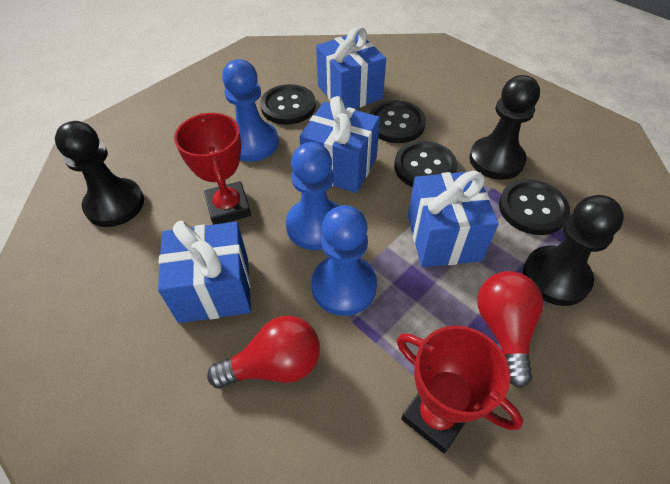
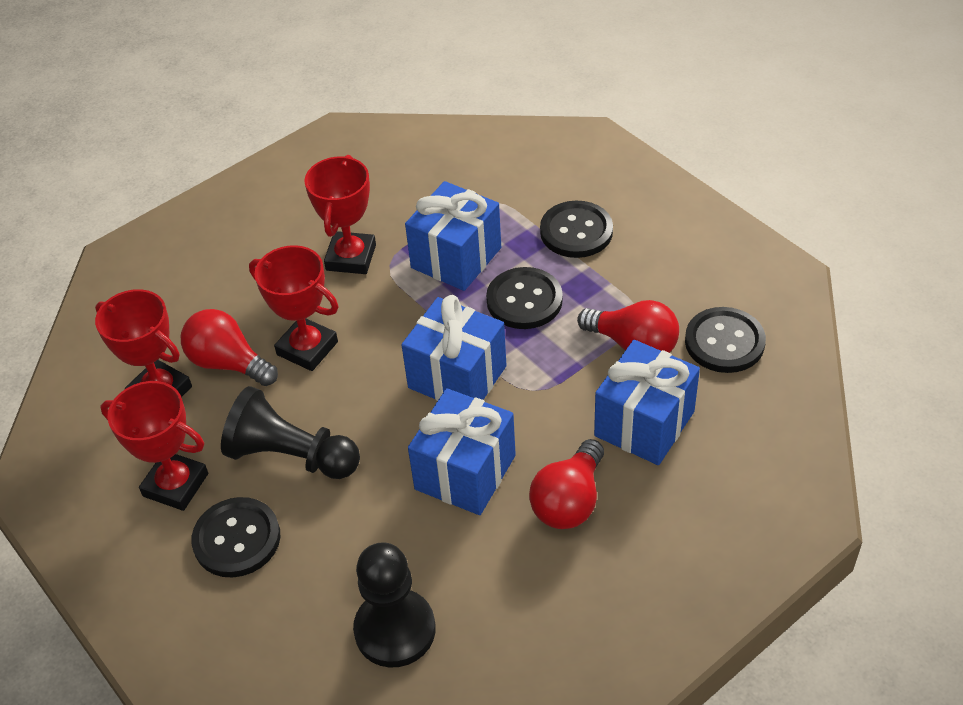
black pawn: [55,121,144,227] [469,75,540,180] [523,195,624,306] = 3 -> [221,386,360,479] [353,542,436,668] = 2
blue pawn: [222,59,279,162] [286,142,338,250] [311,205,377,316] = 3 -> none = 0
red light bulb: [207,316,320,388] [477,271,543,388] = 2 -> [181,309,278,386] [529,439,604,529] [577,300,679,353] = 3
red trophy: [174,113,251,225] [397,326,523,453] = 2 -> [95,289,192,397] [100,381,208,511] [249,245,338,371] [304,155,376,274] = 4

